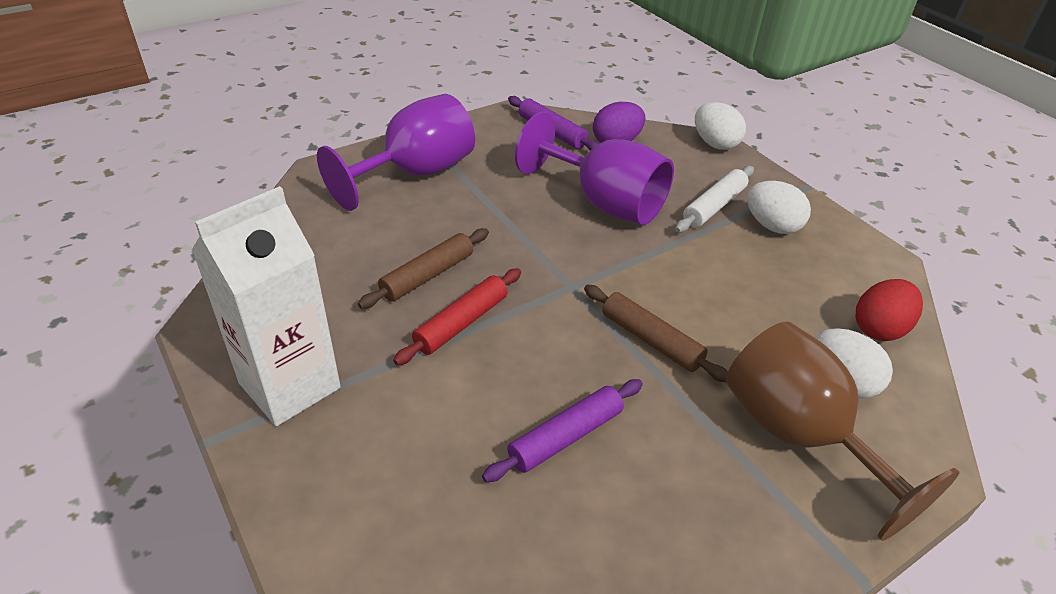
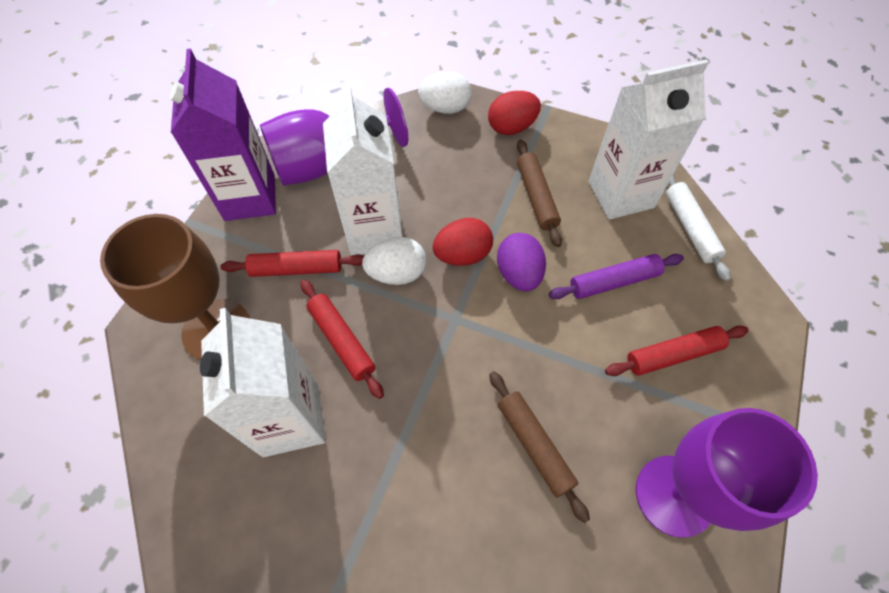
purple carton: none = 0 -> [170,48,276,221] = 1
purple rolling pin: [482,379,643,482] [508,96,599,150] = 2 -> [549,254,684,299] = 1
red egg: [856,279,923,341] = 1 -> [432,218,493,266] [488,91,541,135] = 2
red rolling pin: [393,268,521,365] = 1 -> [221,250,364,277] [301,279,384,399] [605,326,749,376] = 3
white carton: [192,186,341,426] = 1 -> [200,308,325,457] [323,85,403,256] [588,59,709,220] = 3
white egg: [695,102,746,150] [747,181,811,234] [815,328,893,398] = 3 -> [362,237,426,285] [418,71,471,114] = 2

